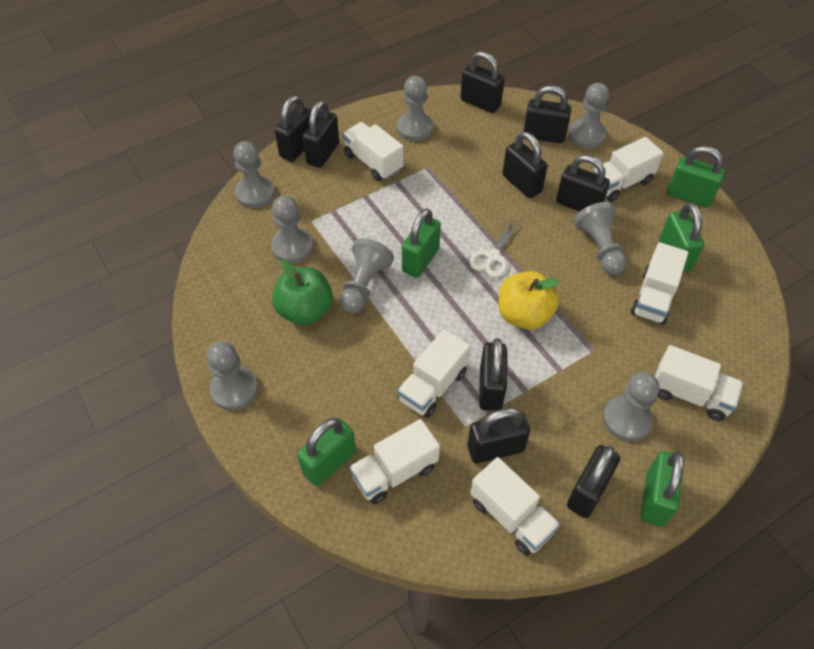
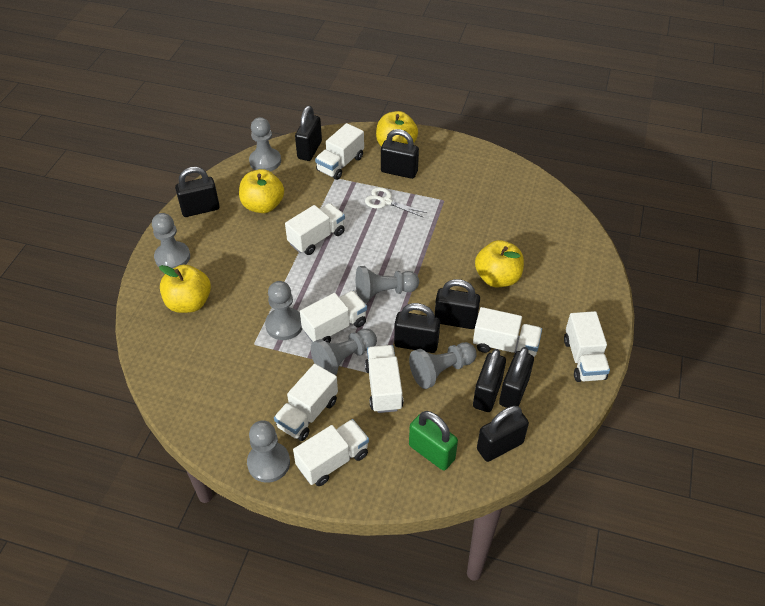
black padlock: [275,96,312,162] [303,101,339,168] [461,51,505,113] [467,408,530,463] [479,338,507,411] [503,132,548,198] [523,85,571,143] [556,155,610,212] [567,445,620,518] = 9 -> [175,167,220,217] [295,106,322,161] [381,129,419,179] [394,303,440,353] [434,279,480,329] [473,349,506,412] [477,406,529,462] [499,347,534,408] = 8
green apple: [272,259,333,325] = 1 -> none = 0
green padlock: [297,418,356,487] [402,208,441,278] [641,451,684,526] [659,202,705,272] [667,146,725,207] = 5 -> [409,411,458,471] = 1
grey pawn: [207,341,258,410] [233,141,275,208] [271,196,313,263] [339,238,394,313] [397,76,433,141] [568,83,609,148] [574,202,627,275] [603,372,660,441] = 8 -> [152,213,190,268] [247,420,290,483] [249,117,281,171] [265,281,302,340] [311,329,377,375] [356,266,419,303] [409,342,477,389] = 7
white truck: [342,122,404,181] [349,419,440,504] [397,329,470,418] [470,457,560,556] [592,137,664,202] [631,242,688,325] [655,345,744,421] = 7 -> [274,364,338,441] [285,203,345,255] [293,419,369,486] [300,291,367,343] [315,123,364,180] [365,345,404,413] [473,307,542,357] [564,311,610,382] = 8
yellow apple: [498,271,560,330] = 1 -> [159,265,211,313] [239,169,284,213] [376,111,418,147] [475,240,524,287] = 4

